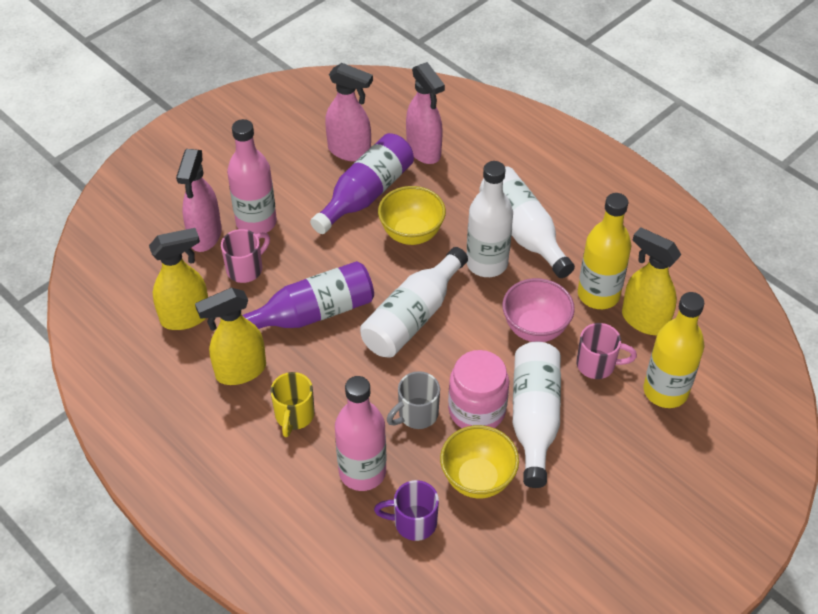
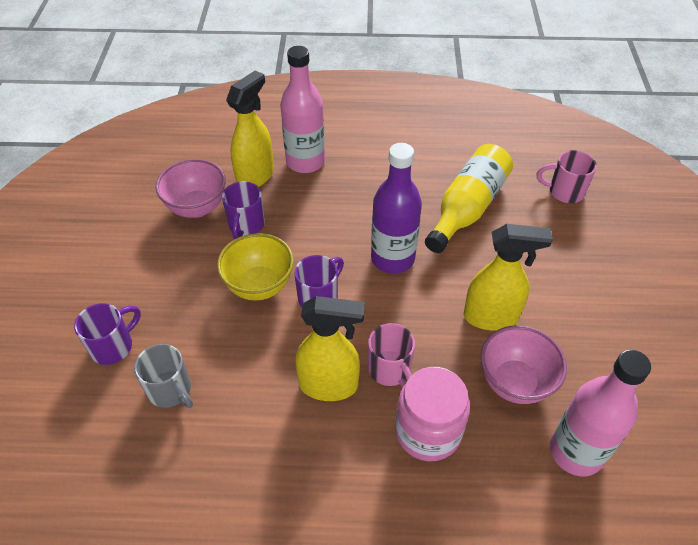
pink bowl: [502,278,575,342] = 1 -> [155,159,226,218] [481,325,567,404] = 2
pink spray bottle: [176,149,222,252] [325,63,373,162] [406,62,445,164] = 3 -> none = 0
purple bottle: [242,261,374,329] [310,133,414,234] = 2 -> [371,143,422,274] = 1
purple mug: [374,480,439,541] = 1 -> [74,303,141,365] [222,181,265,239] [294,255,344,308] = 3
white bottle: [360,247,468,358] [467,161,513,277] [479,166,575,278] [513,341,561,488] = 4 -> none = 0
yellow bottle: [578,193,631,309] [644,292,704,408] = 2 -> [425,144,513,253] = 1
yellow bowl: [378,186,446,245] [440,425,519,498] = 2 -> [217,233,294,301] = 1
yellow mug: [270,372,315,437] = 1 -> none = 0

